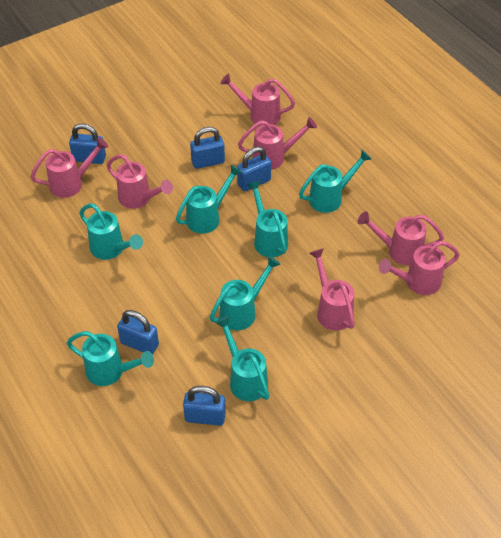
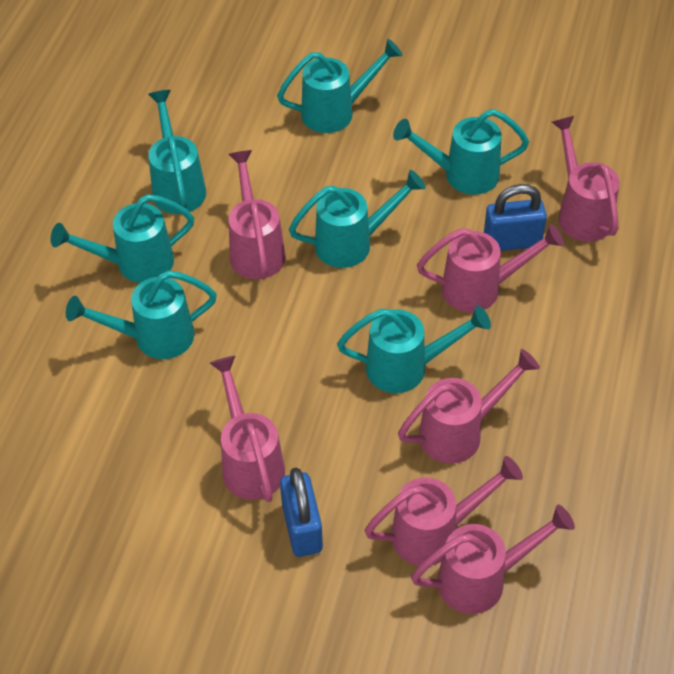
blue padlock: [69,124,106,164] [117,310,159,354] [183,386,226,426] [190,127,225,169] [237,147,271,191] = 5 -> [280,468,323,557] [484,184,547,251] = 2

